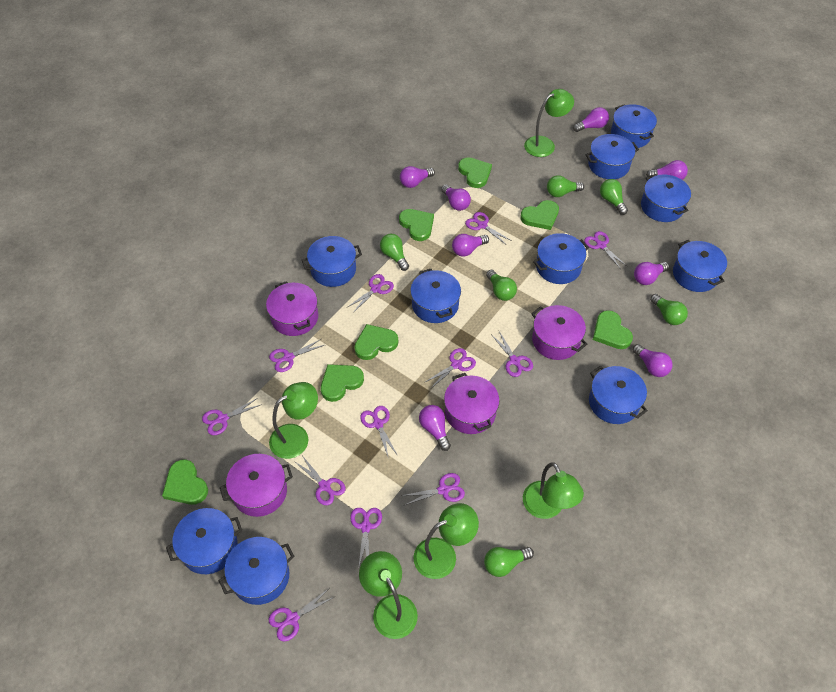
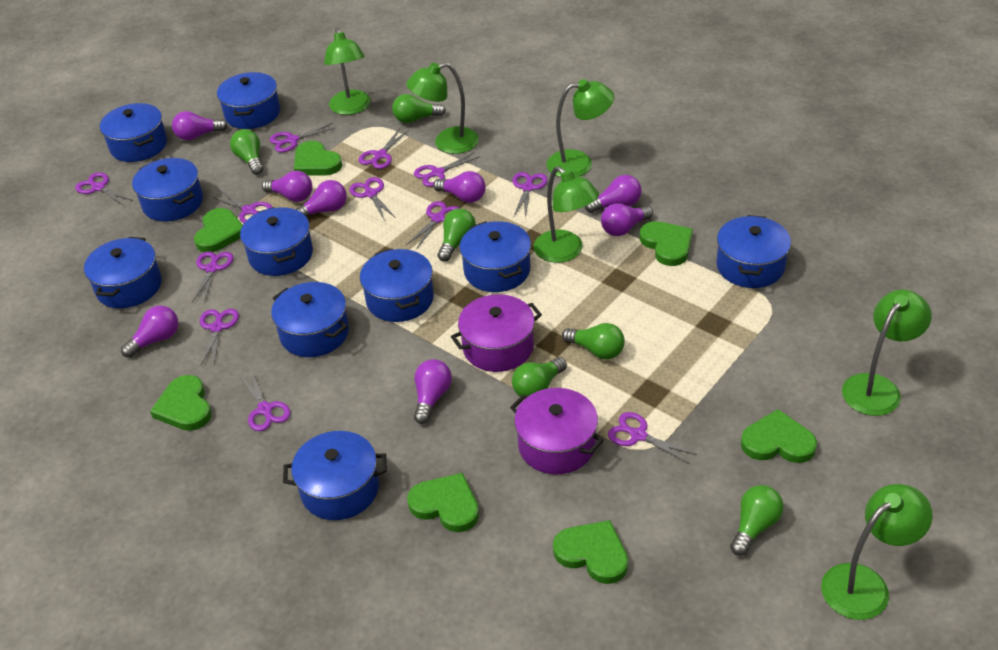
green lamp: [269,382,318,459] [359,551,418,639] [414,503,479,579] [523,462,584,519] [524,89,574,157] = 5 -> [324,27,371,115] [407,63,479,154] [534,166,599,263] [547,79,614,177] [821,484,933,620] [842,289,932,416] = 6
purple pot: [220,454,293,517] [266,281,318,336] [444,373,499,434] [531,305,587,360] = 4 -> [451,294,542,372] [510,388,604,474] = 2

